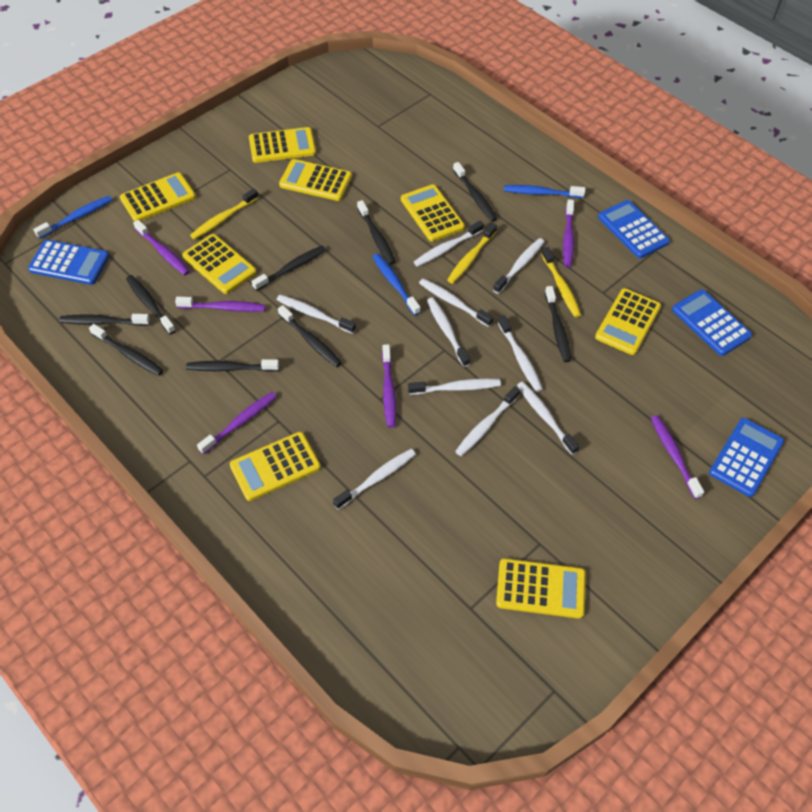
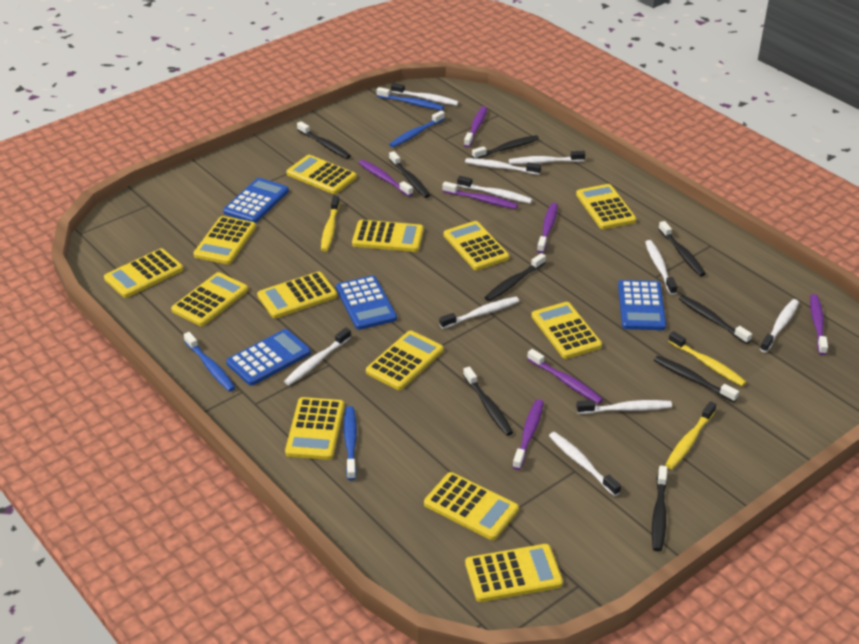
blue toothbrush: [33,196,112,239] [372,253,420,315] [504,185,585,198] = 3 -> [184,332,235,392] [344,406,357,480] [376,87,444,110] [389,110,445,147] = 4
purple toothbrush: [133,220,190,275] [175,296,266,312] [197,392,277,454] [382,344,396,428] [563,199,574,267] [651,415,704,499] = 6 -> [359,160,413,197] [442,182,518,209] [464,106,487,147] [513,399,544,470] [527,349,603,404] [537,203,558,253] [810,294,828,355] = 7
yellow calculator: [120,172,196,222] [182,234,257,294] [230,432,321,501] [249,127,316,163] [279,159,352,201] [401,184,465,242] [496,558,586,619] [595,288,661,355] = 8 -> [104,248,183,298] [171,272,248,326] [193,216,256,264] [257,271,337,318] [285,397,345,460] [286,155,357,194] [352,220,424,252] [366,330,444,390] [424,472,519,540] [444,221,509,270] [465,544,563,602] [531,302,602,359] [576,184,636,229] = 13

